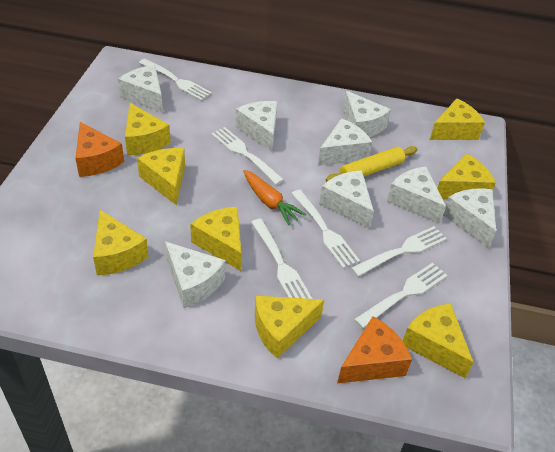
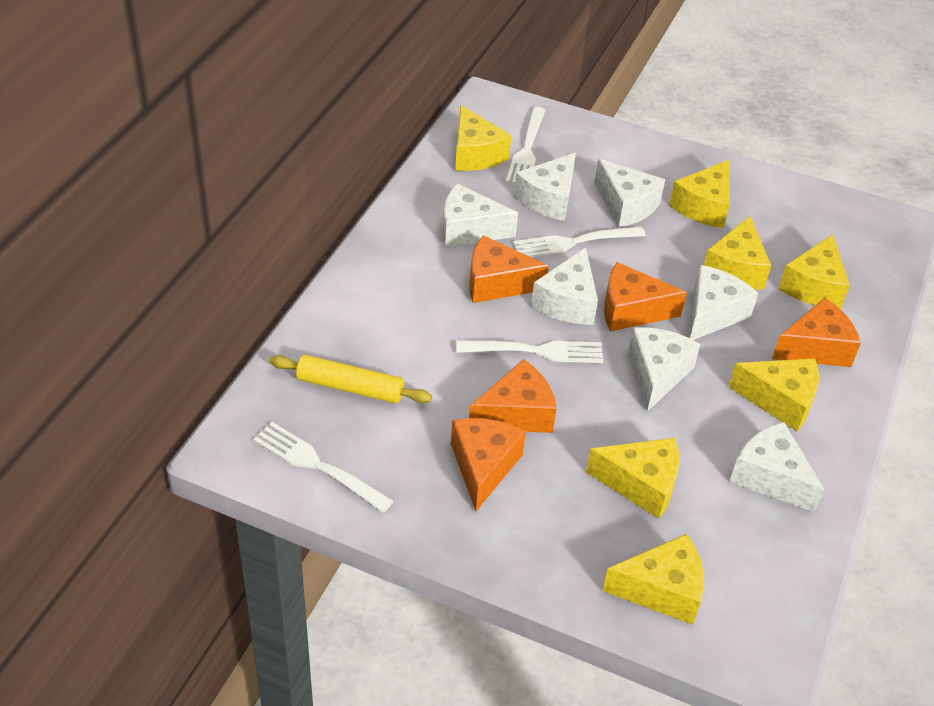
orange carrot: [243,170,306,225] = 1 -> none = 0
orange cheese: [75,122,124,177] [337,316,412,384] = 2 -> [451,418,526,511] [469,235,549,303] [469,359,556,433] [604,262,687,331] [772,298,861,367] = 5
white cheese: [118,65,163,113] [165,241,225,308] [235,101,277,152] [318,118,372,166] [319,170,374,229] [343,91,391,137] [387,167,446,224] [443,188,496,248] = 8 -> [443,184,518,247] [514,153,576,221] [531,247,598,325] [594,159,665,227] [628,327,700,412] [689,265,758,340] [729,422,824,512] = 7
white fork: [139,59,212,101] [211,127,284,185] [251,219,312,299] [291,190,360,268] [351,226,447,277] [354,262,448,328] = 6 -> [253,422,394,513] [456,341,603,363] [506,107,546,184] [513,226,646,257] = 4
yellow cheese: [93,210,149,275] [125,103,171,155] [137,148,185,205] [190,207,241,271] [255,296,324,359] [403,303,473,378] [430,98,485,140] [437,153,496,199] = 8 -> [455,105,511,171] [586,438,679,519] [602,534,704,625] [669,160,730,228] [704,216,771,290] [729,359,819,431] [778,234,850,309] = 7

